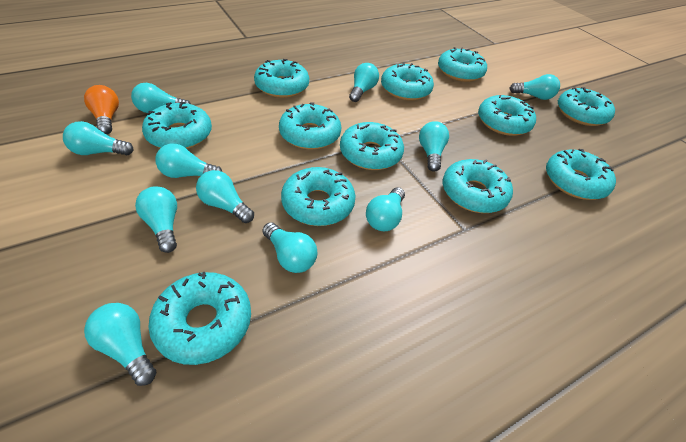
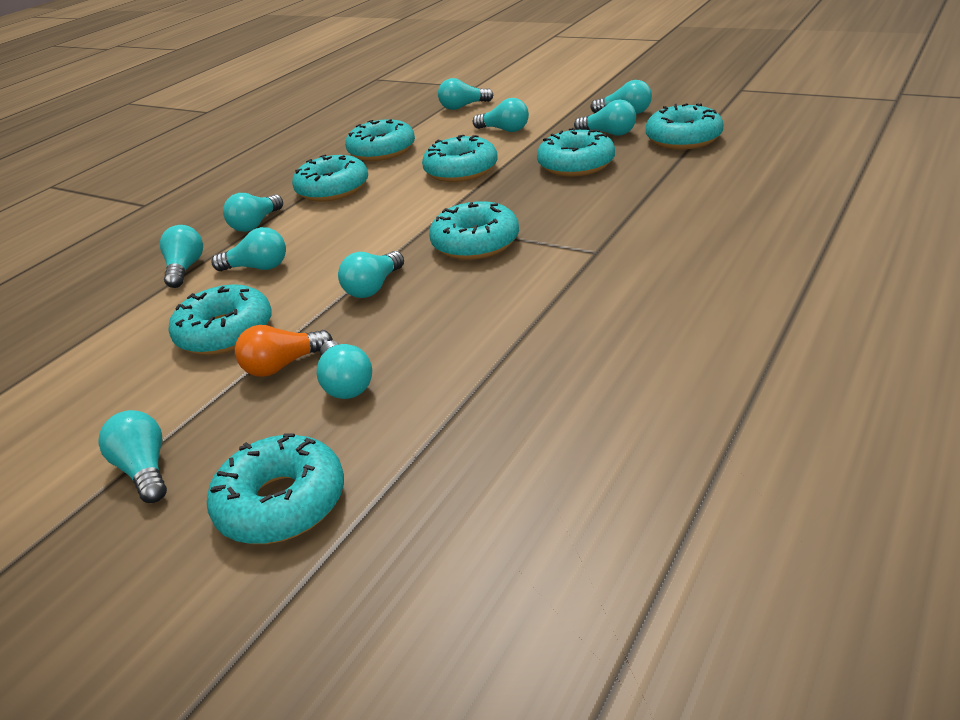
turquoise donut: [142,102,212,149] [148,272,251,365] [254,59,309,98] [279,102,341,150] [281,167,356,226] [340,122,404,170] [381,62,434,101] [438,47,487,82] [443,159,513,213] [478,95,536,136] [546,149,616,200] [558,87,615,126] = 12 -> [168,285,272,355] [207,433,344,544] [292,155,368,202] [345,119,415,161] [422,135,498,182] [429,201,519,260] [537,128,615,177] [646,103,724,150] = 8
turquoise light bulb: [63,121,134,156] [84,303,156,386] [131,83,191,113] [135,186,177,253] [155,143,222,178] [196,170,254,223] [262,222,317,273] [349,63,379,102] [366,187,405,231] [419,121,449,172] [509,74,560,100] = 11 -> [99,410,167,503] [160,225,203,288] [211,227,286,271] [223,193,283,232] [317,341,372,399] [338,251,404,298] [438,78,493,110] [473,98,529,132] [574,100,636,136] [590,80,652,114] = 10

